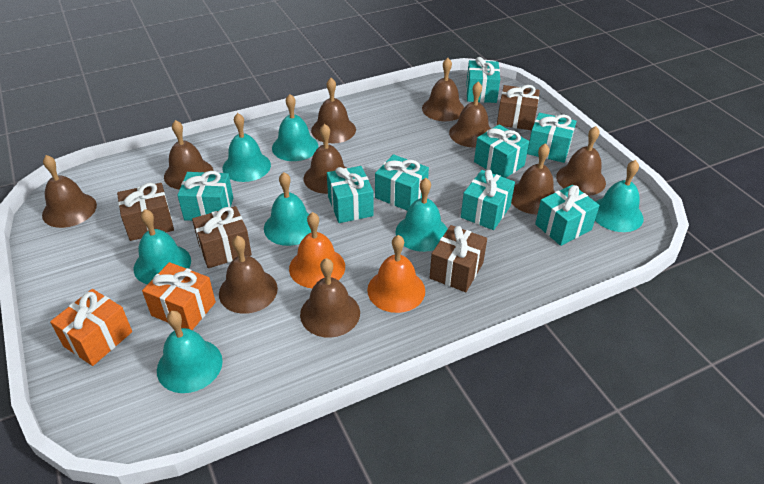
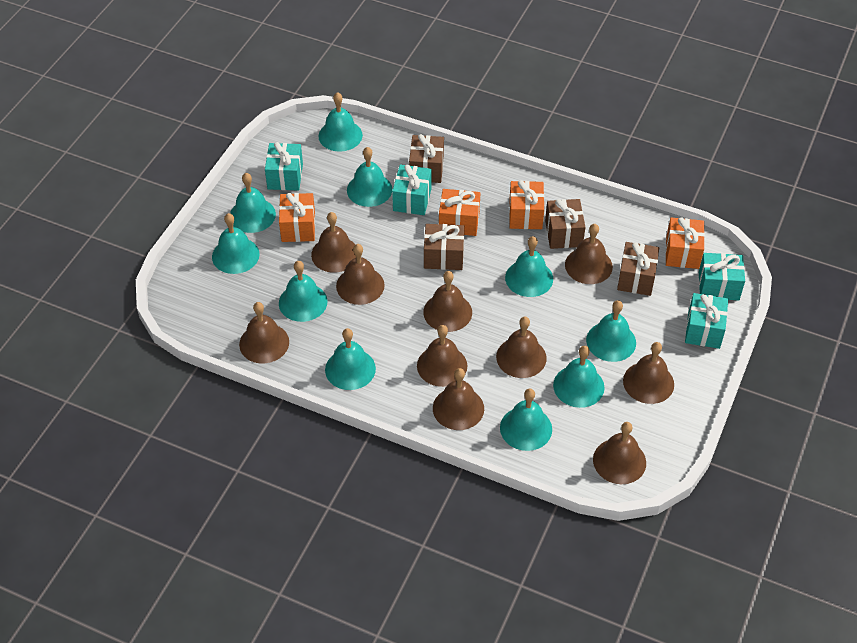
orange bell: [289,212,345,288] [367,235,425,313] = 2 -> none = 0
orange gift: [50,289,132,366] [142,262,216,330] = 2 -> [279,193,315,242] [439,189,480,236] [509,180,544,229] [665,217,705,269] = 4
turquoise bell: [134,209,191,285] [157,311,223,393] [223,113,271,182] [264,172,311,246] [272,94,318,161] [396,178,448,252] [595,160,643,232] = 7 -> [212,213,260,274] [230,173,276,233] [279,261,328,322] [319,92,363,152] [325,328,376,390] [347,147,392,207] [500,388,552,451] [505,236,553,297] [553,346,605,408] [586,300,636,362] = 10
turquoise gift: [177,171,233,221] [327,166,374,223] [375,154,429,211] [461,170,515,230] [466,57,500,103] [474,125,529,178] [527,113,577,163] [535,185,600,246] = 8 -> [265,142,303,191] [392,164,432,215] [685,293,728,349] [699,253,745,300] = 4

